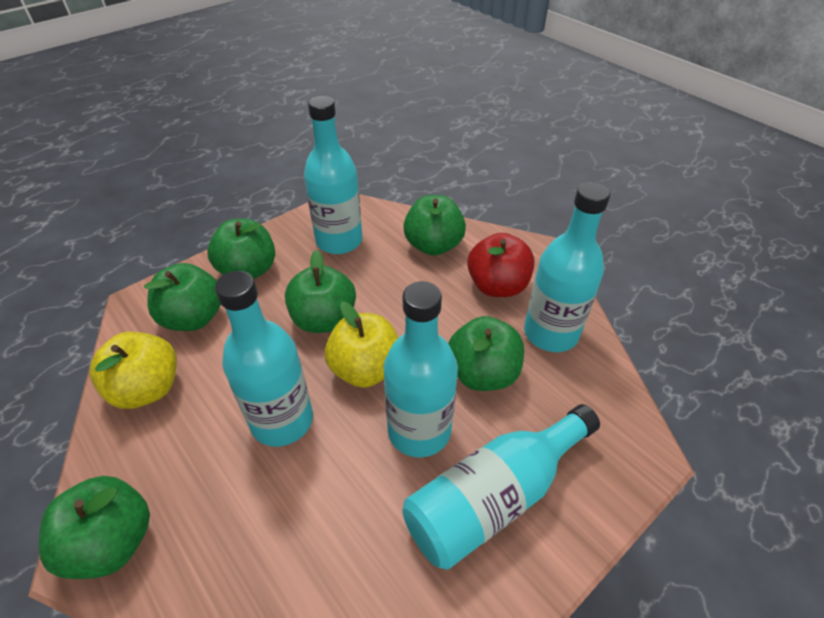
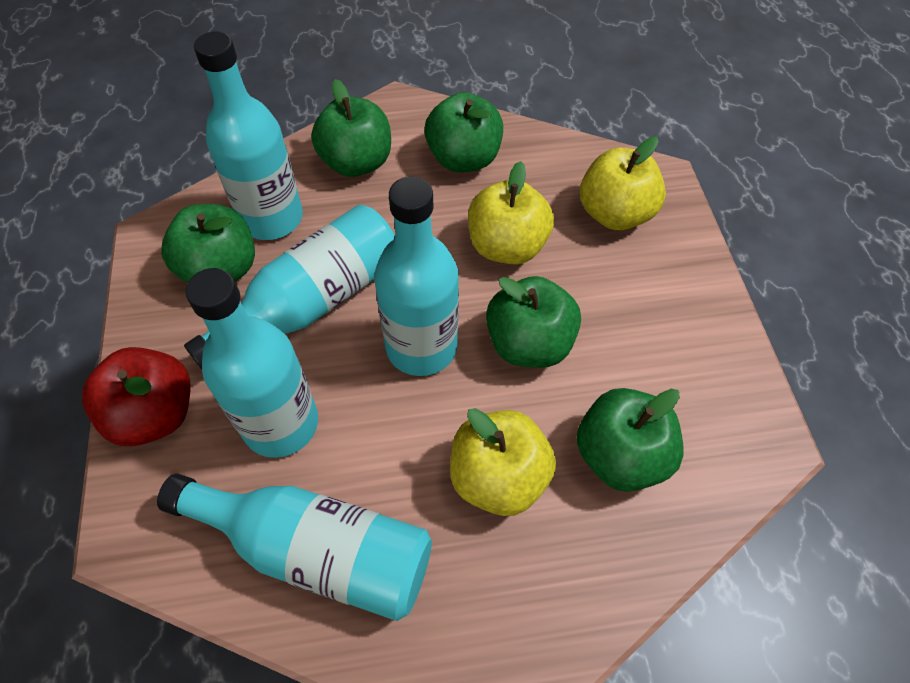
green apple: [39,476,150,579] [144,263,221,331] [207,218,275,279] [285,250,356,333] [403,195,466,256] [448,316,524,391] = 6 -> [162,204,255,283] [311,79,391,177] [425,92,503,172] [486,276,581,368] [577,388,684,492] = 5
yellow apple: [90,332,177,409] [325,301,398,388] = 2 -> [450,408,556,516] [468,161,554,265] [580,137,666,230] = 3

